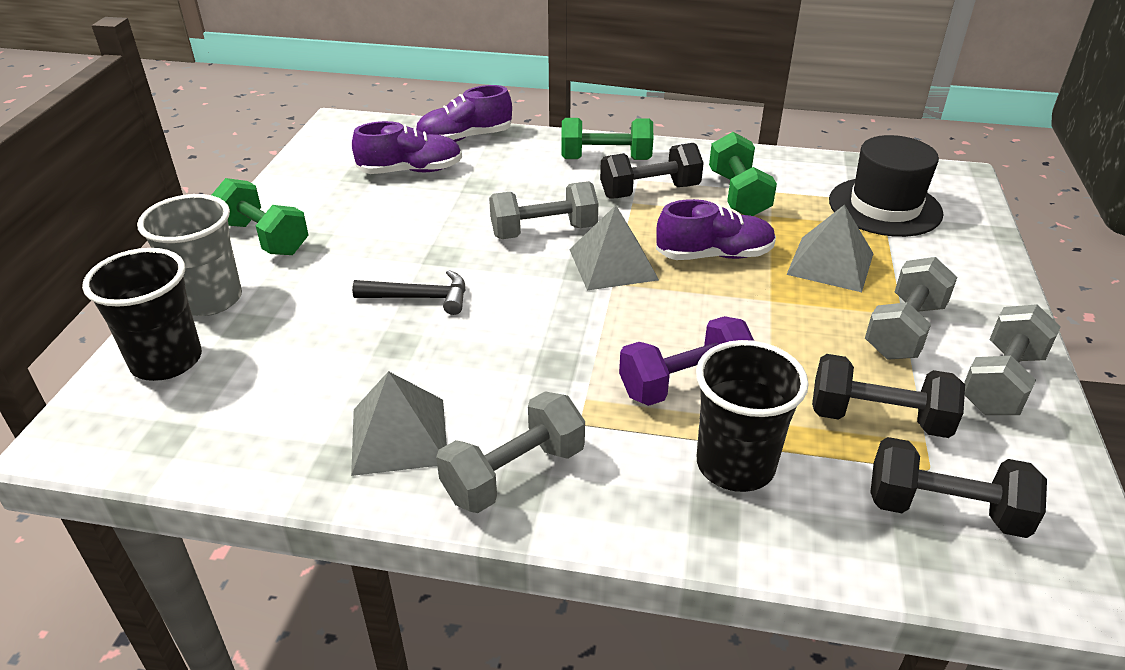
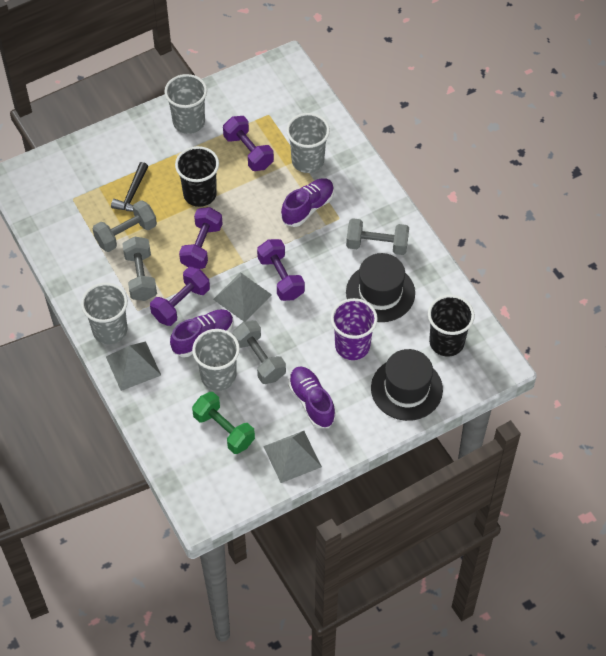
black dumbbell: [600,143,704,199] [812,354,965,438] [870,437,1047,538] = 3 -> none = 0
black hat: [829,135,944,237] = 1 -> [346,253,415,322] [371,349,443,421] = 2
green dumbbell: [212,178,309,255] [561,118,653,160] [709,132,777,216] = 3 -> [192,392,255,454] = 1
grey cup: [137,194,242,316] = 1 -> [81,283,128,344] [164,74,207,134] [192,329,240,391] [286,113,330,173] = 4
purple cup: none = 0 -> [331,298,378,360] = 1
purple dumbbell: [619,316,754,406] = 1 -> [150,267,210,326] [179,207,223,269] [223,116,274,171] [257,239,305,301] = 4

